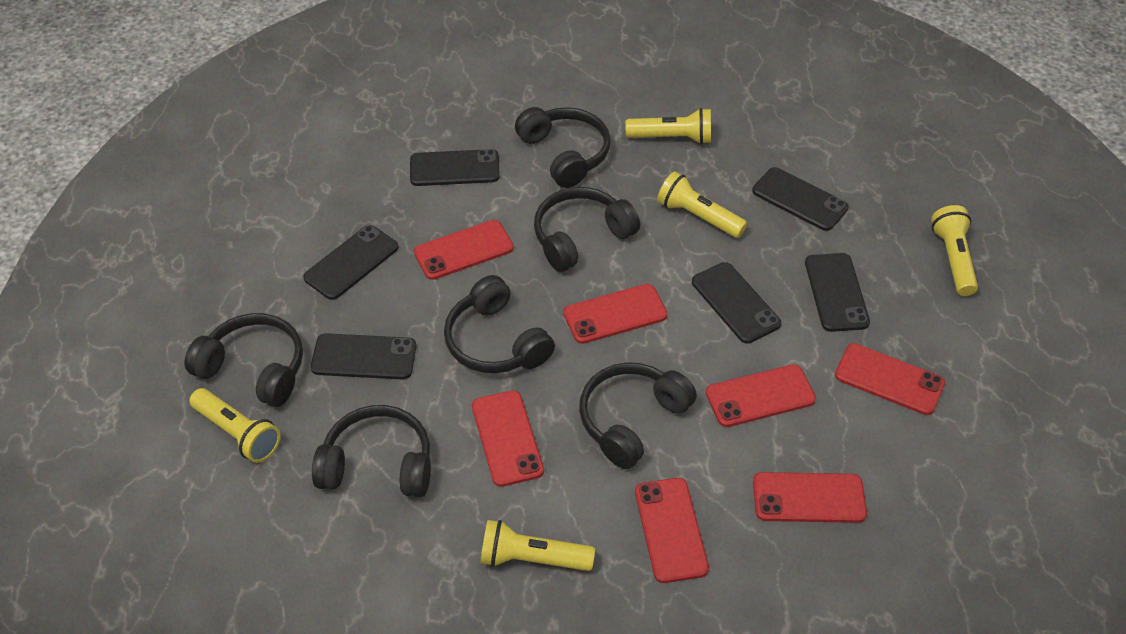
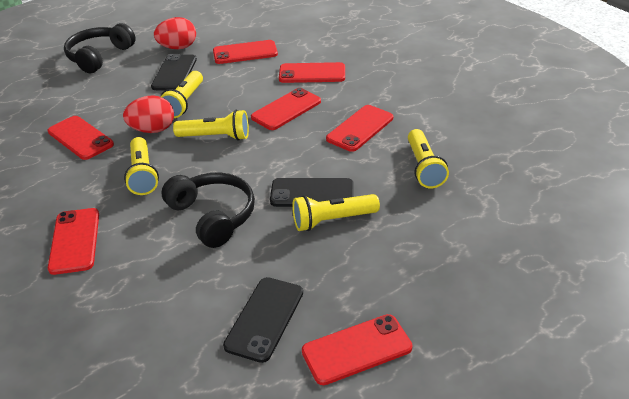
black headphones: [185,313,303,407] [312,405,431,497] [444,275,555,373] [515,107,611,188] [534,187,640,272] [579,362,697,469] = 6 -> [64,23,136,73] [161,172,255,248] = 2
black phone: [303,225,398,300] [311,333,416,380] [410,149,500,186] [692,262,781,344] [752,167,849,231] [805,253,870,332] = 6 -> [151,54,197,91] [223,277,303,363] [270,178,354,207] = 3
red egg: none = 0 -> [123,95,174,133] [154,17,196,49] = 2

